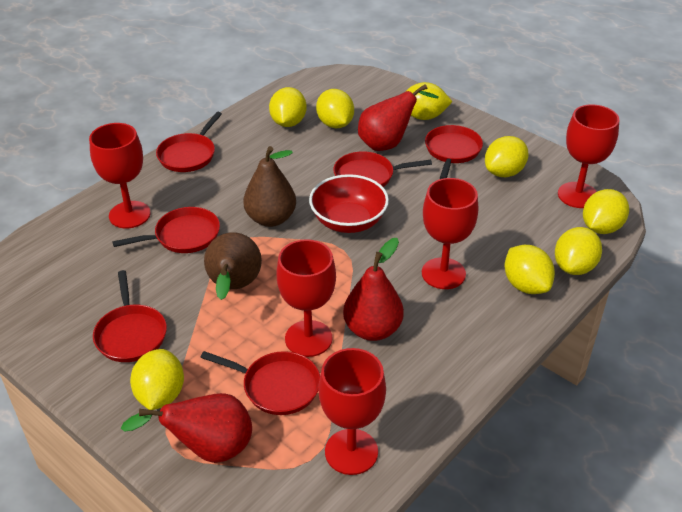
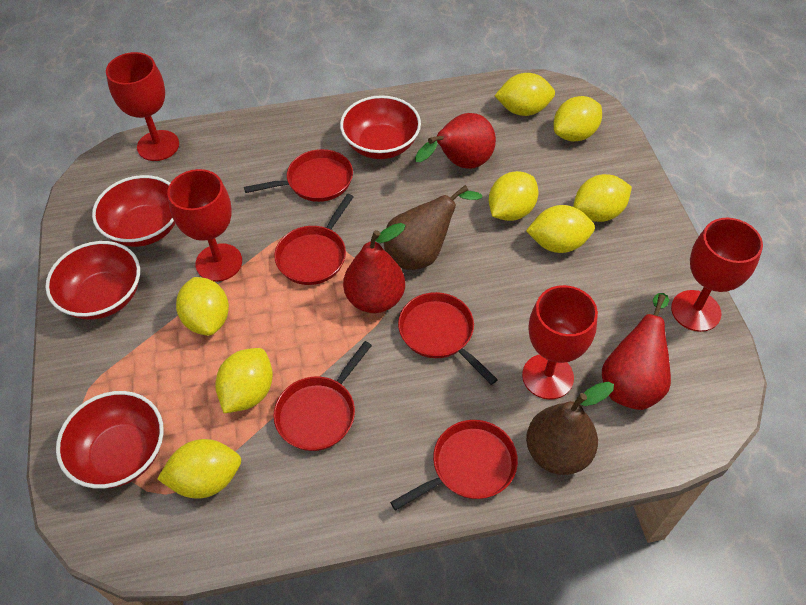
red bowl: [309,174,389,233] = 1 -> [45,241,140,319] [56,391,164,488] [92,175,175,247] [340,95,421,159] = 4
red goblet: [89,123,151,228] [276,239,336,357] [318,348,386,475] [422,178,478,289] [558,104,619,208] = 5 -> [106,52,179,161] [167,169,242,282] [522,285,598,400] [671,218,763,332] = 4
red pan: [93,270,167,362] [112,207,220,253] [156,112,222,172] [200,351,320,415] [333,151,432,187] [425,125,483,179] = 6 -> [244,149,353,202] [273,341,372,451] [274,194,353,285] [390,420,518,511] [398,292,498,385] = 5

